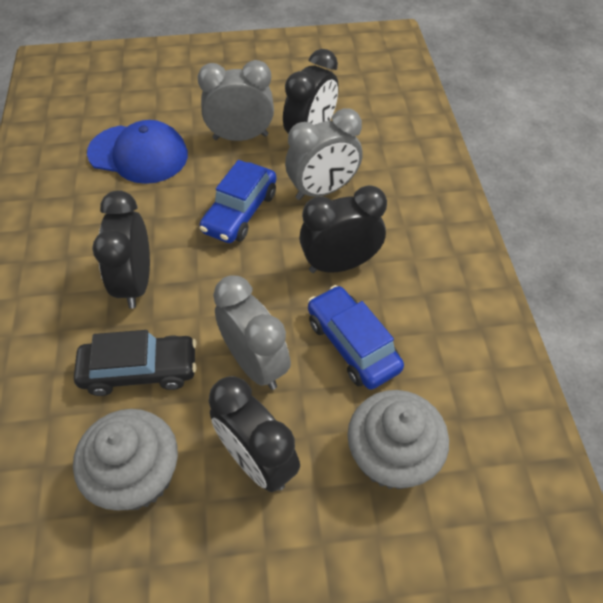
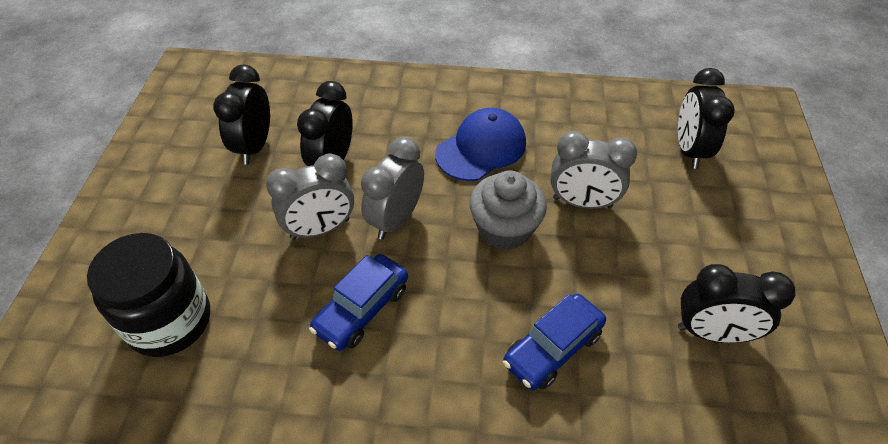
black car: [74,330,197,396] = 1 -> none = 0
black jar: none = 0 -> [87,233,210,357] = 1
grey cupcake: [73,409,178,510] [348,390,449,489] = 2 -> [470,170,547,250] = 1

